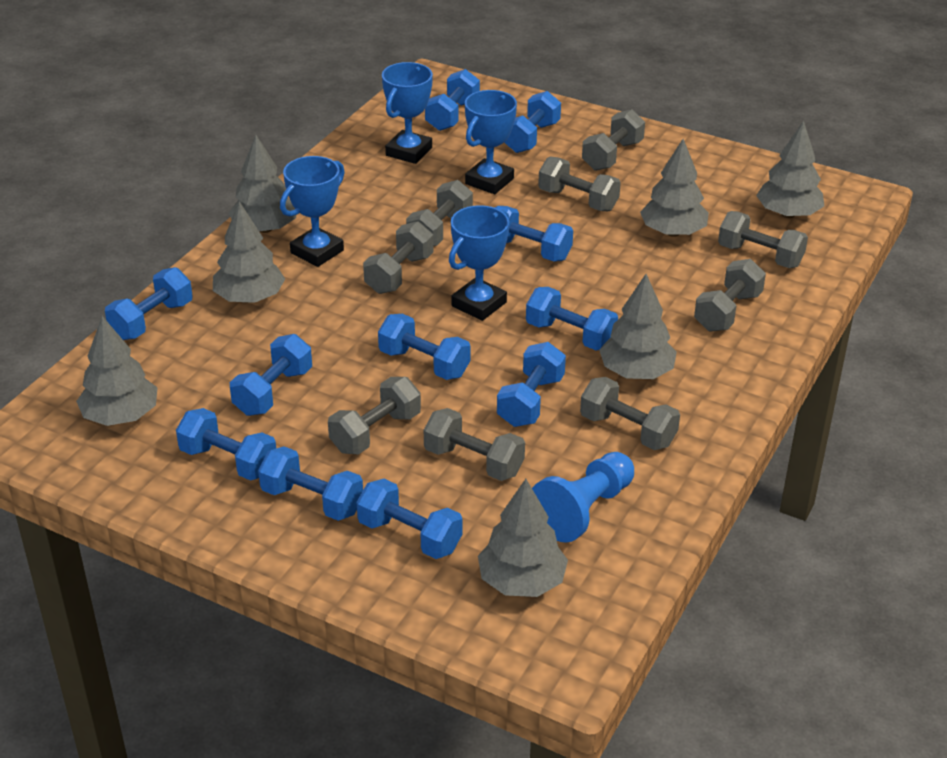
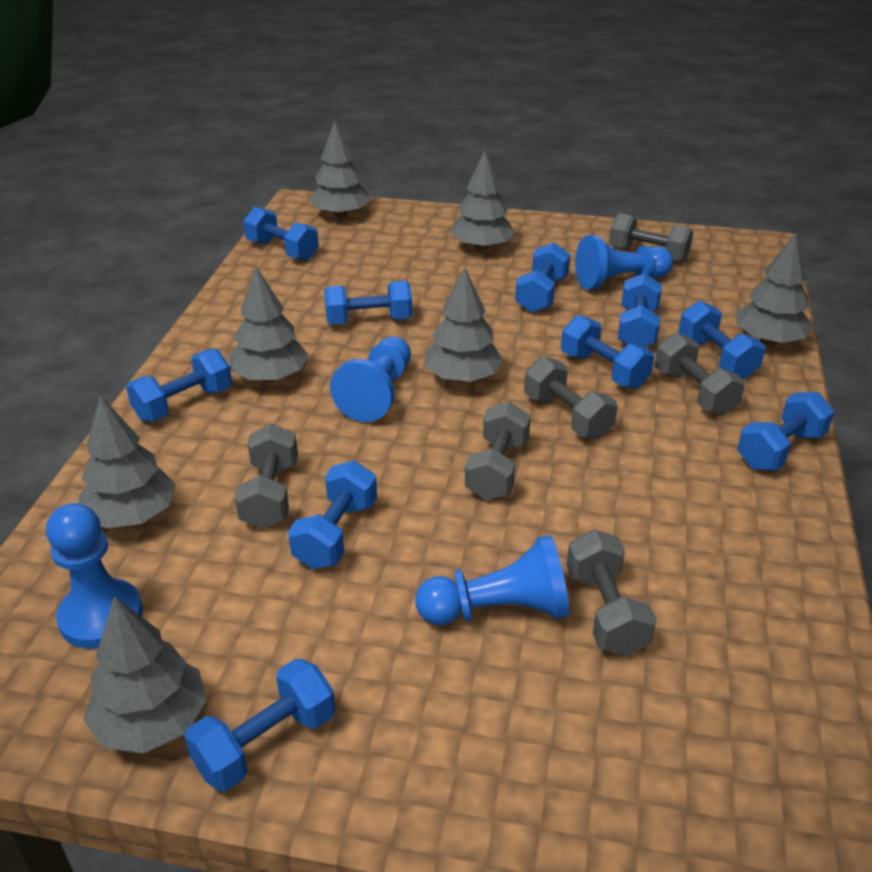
blue dumbbell: [105,267,193,340] [176,408,276,481] [230,334,312,416] [258,446,363,521] [357,479,463,559] [378,314,471,380] [425,69,480,131] [495,206,573,262] [497,342,566,427] [504,91,561,153] [526,287,618,350] = 11 -> [126,349,232,422] [184,659,335,792] [243,207,319,261] [288,461,377,569] [324,281,412,324] [515,243,570,313] [561,315,654,389] [618,273,662,347] [679,301,765,379] [737,392,834,471] = 10
blue pawn: [532,452,634,543] = 1 -> [46,503,143,649] [330,336,411,422] [416,535,569,625] [575,235,673,290] = 4
blue trophy: [280,156,345,267] [382,62,433,164] [449,205,510,321] [465,90,517,194] = 4 -> none = 0
grey dumbbell: [328,377,421,454] [363,221,433,294] [406,180,473,246] [424,408,525,481] [538,156,621,212] [580,377,680,450] [582,109,645,171] [694,259,766,332] [718,211,808,268] = 9 -> [235,423,298,529] [465,402,531,500] [524,357,618,439] [567,529,656,656] [609,213,693,263] [655,332,745,416] = 6

